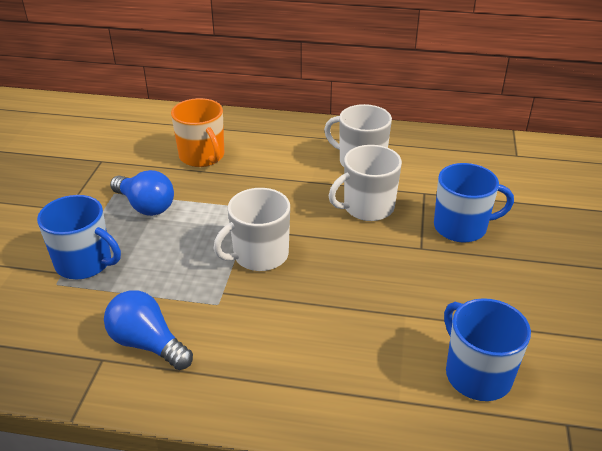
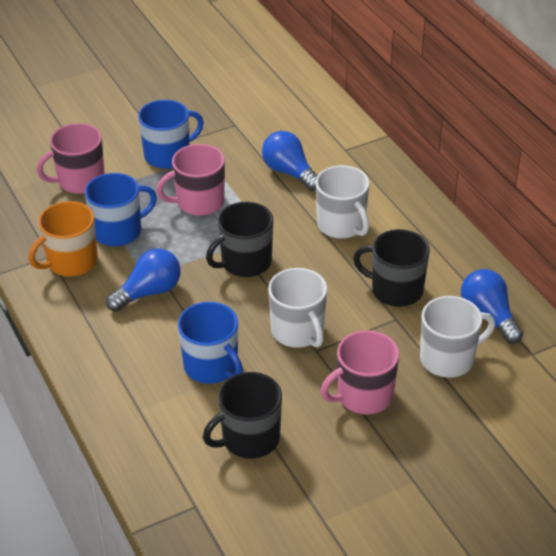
black mug: none = 0 -> [203,372,282,459] [206,202,273,277] [353,229,430,307] = 3
blue light bulb: [104,290,193,370] [110,170,174,216] = 2 -> [106,249,181,312] [262,131,318,191] [461,269,523,344] = 3
pink mug: none = 0 -> [37,123,105,194] [157,144,225,216] [320,330,399,415] = 3

